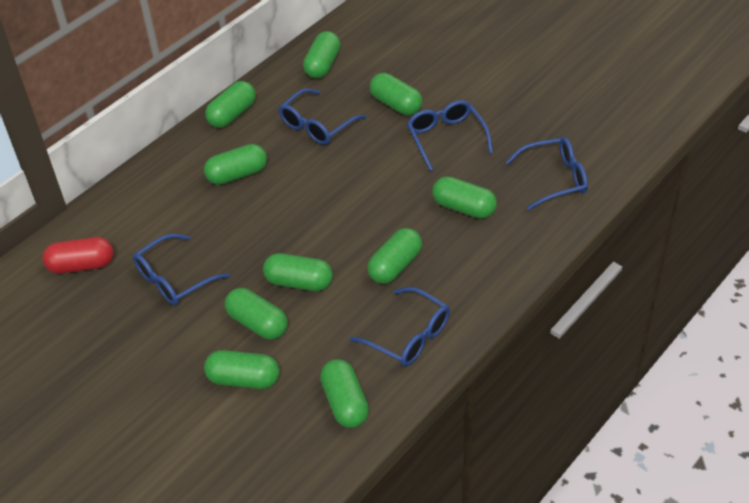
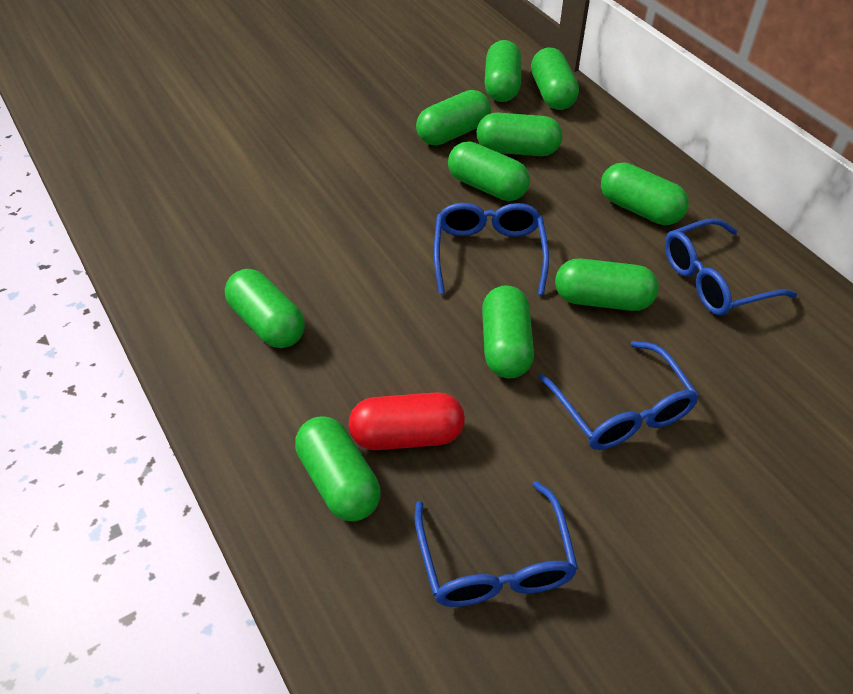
blue glasses: [133,233,230,306] [279,88,366,145] [350,287,450,367] [407,100,493,171] [505,137,588,210] = 5 -> [415,481,578,607] [434,203,549,295] [539,341,699,450] [665,218,797,316] = 4

